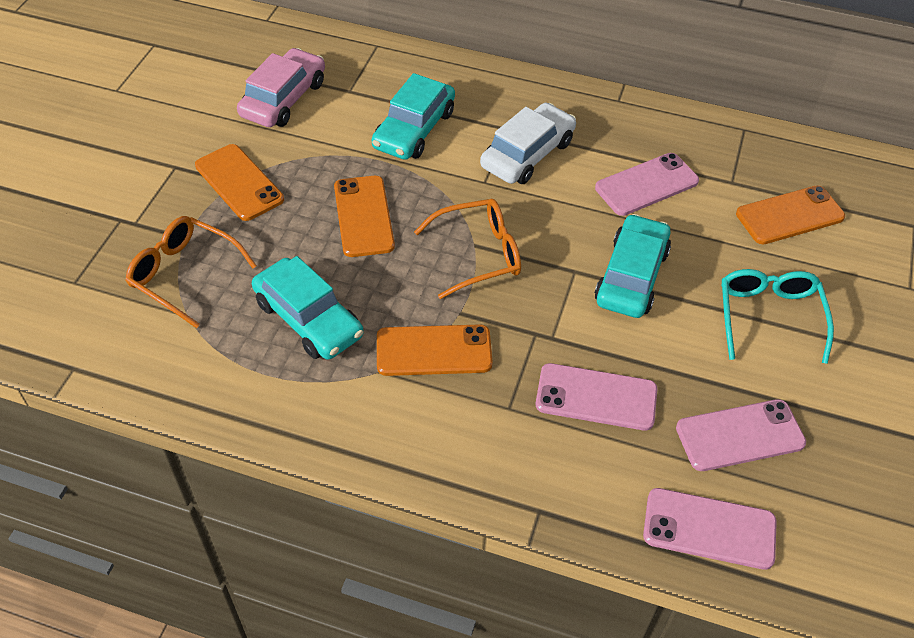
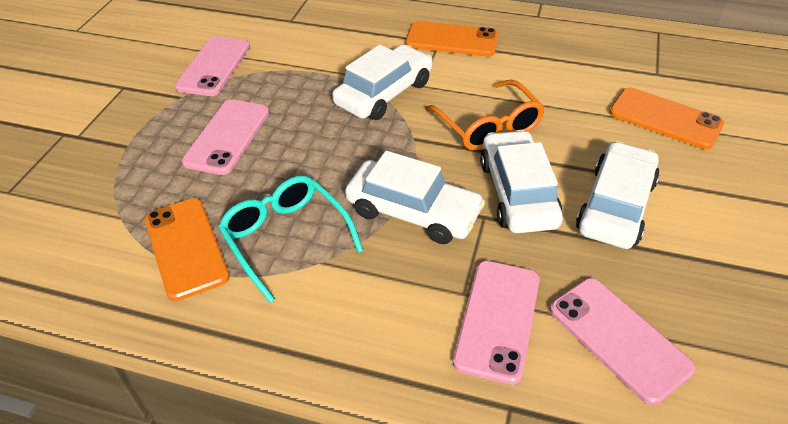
orange glasses: [125,216,257,328] [414,199,521,299] = 2 -> [425,80,545,150] = 1
orange phone: [195,144,284,221] [334,176,395,257] [377,324,493,376] [736,186,845,244] = 4 -> [145,198,230,301] [406,21,499,57] [609,87,724,149] = 3
pink car: [237,48,325,127] = 1 -> none = 0
turquoise car: [252,256,364,360] [371,73,455,160] [595,214,671,318] = 3 -> none = 0
white car: [480,103,576,184] = 1 -> [332,44,432,120] [345,151,485,244] [480,130,563,233] [576,141,660,249] = 4

